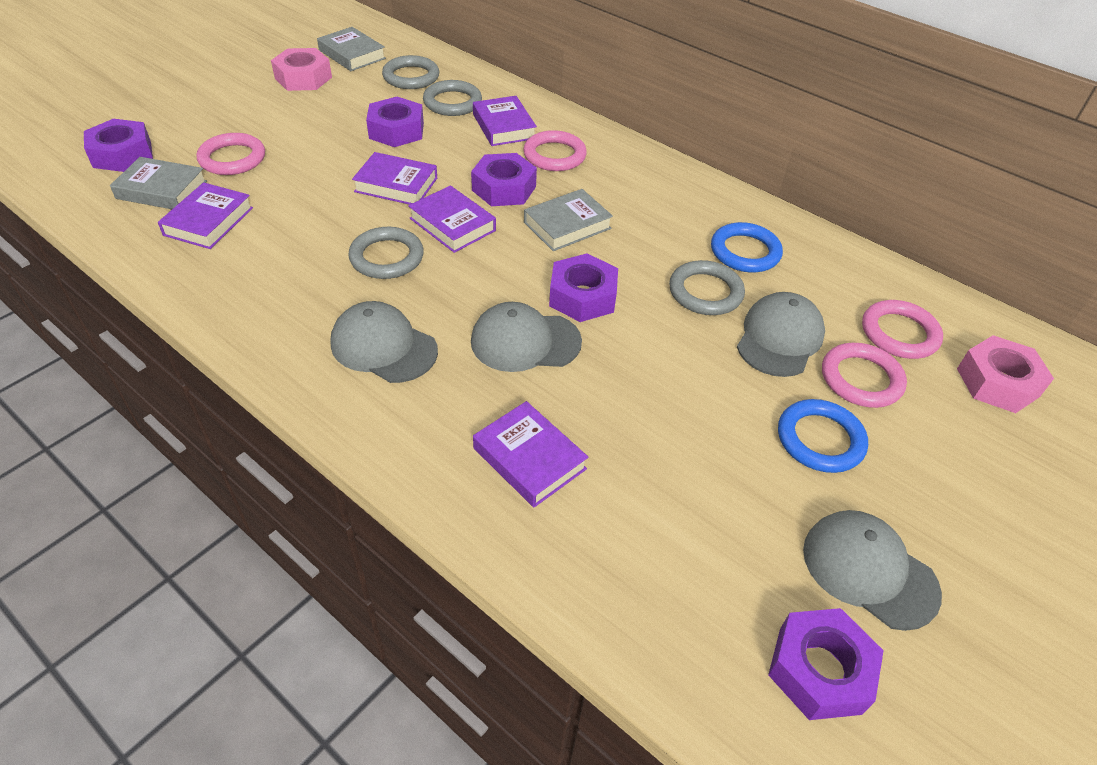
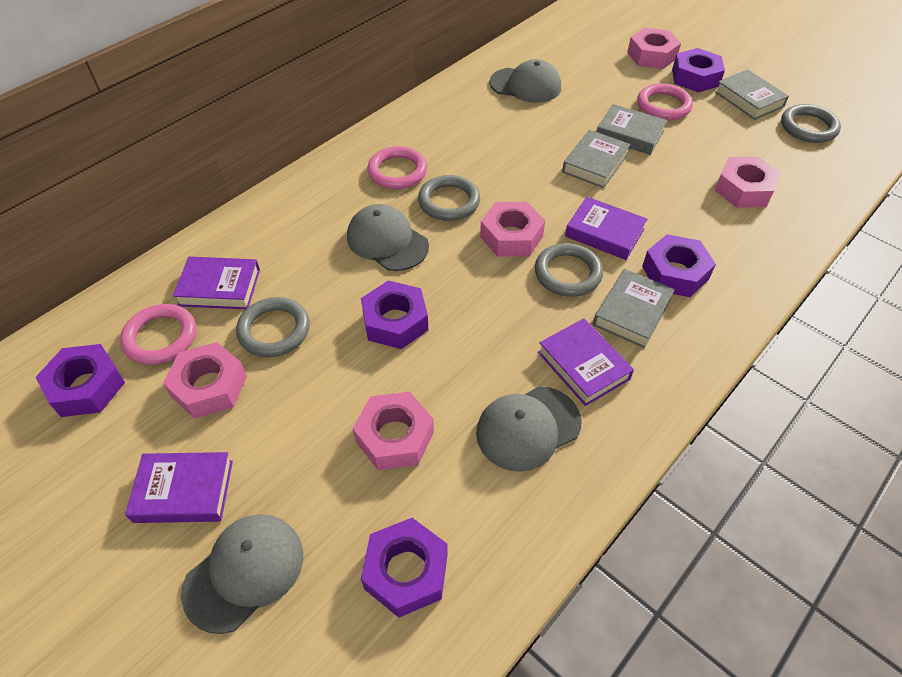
blue ring: [711,222,783,273] [778,399,868,473] = 2 -> none = 0
grey book: [110,157,207,209] [317,27,386,71] [524,189,613,251] = 3 -> [562,130,631,188] [593,269,675,348] [597,104,667,155] [715,69,789,120] = 4
pink nut: [271,48,332,91] [957,335,1054,413] = 2 -> [163,342,247,419] [353,392,434,470] [480,202,545,257] [627,28,681,69] [714,156,781,208] = 5
pink ring: [196,133,265,175] [523,130,587,171] [822,343,907,408] [862,300,943,359] = 4 -> [120,304,196,365] [367,146,427,189] [637,83,693,120] = 3
purple book: [158,182,253,249] [352,152,437,205] [408,185,496,253] [473,96,537,146] [473,401,588,507] = 5 -> [125,452,233,523] [173,257,260,309] [538,318,634,406] [565,197,647,260] = 4

